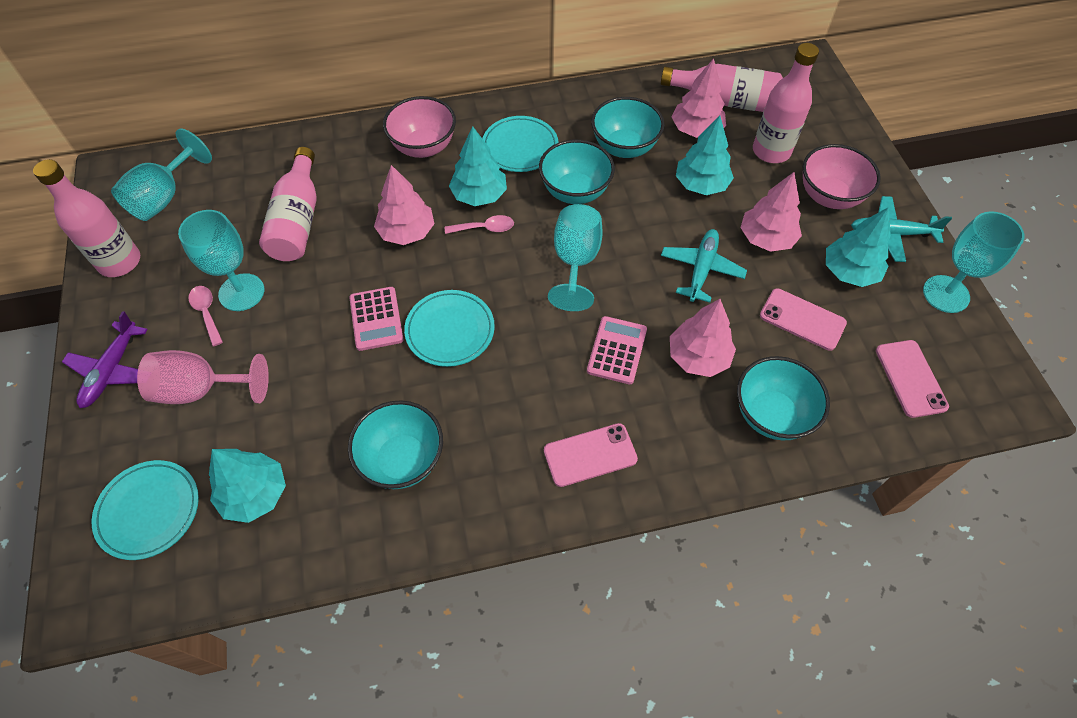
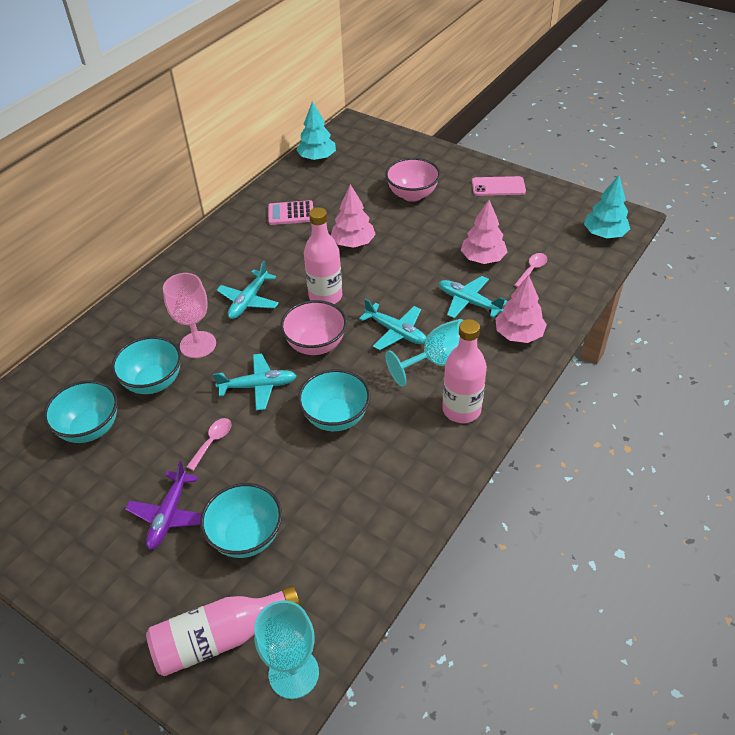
pink bottle: [33,159,140,277] [259,147,317,261] [661,64,783,112] [753,43,819,163] = 4 -> [146,585,300,676] [304,207,342,304] [442,319,487,423] = 3
pink calculator: [349,287,403,351] [587,316,647,384] = 2 -> [268,200,313,225] = 1
pink phone: [544,423,638,487] [760,288,847,351] [876,340,949,418] = 3 -> [472,176,526,196] = 1
pink tree: [374,165,434,245] [670,299,736,377] [672,58,726,138] [740,172,802,252] = 4 -> [331,184,376,248] [461,200,507,264] [495,275,547,343] = 3
turquoise goblet: [111,129,212,221] [178,210,264,311] [548,204,603,311] [923,211,1024,313] = 4 -> [254,600,319,699] [385,319,464,387] = 2
turquoise plane: [661,229,747,303] [851,196,952,262] = 2 -> [213,354,297,411] [217,261,279,319] [359,298,427,350] [439,276,508,318] = 4
turquoise plate: [92,460,199,560] [404,290,495,367] [482,116,559,172] = 3 -> none = 0
turquoise tree: [209,449,286,523] [449,126,507,206] [676,116,734,195] [826,207,891,287] = 4 -> [296,101,336,161] [584,175,630,238] = 2

